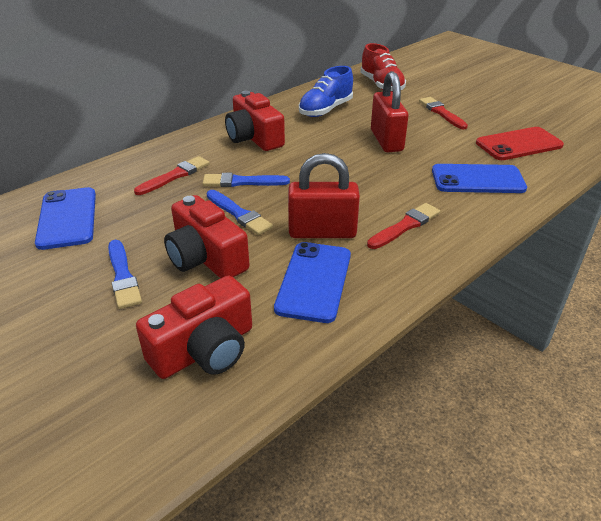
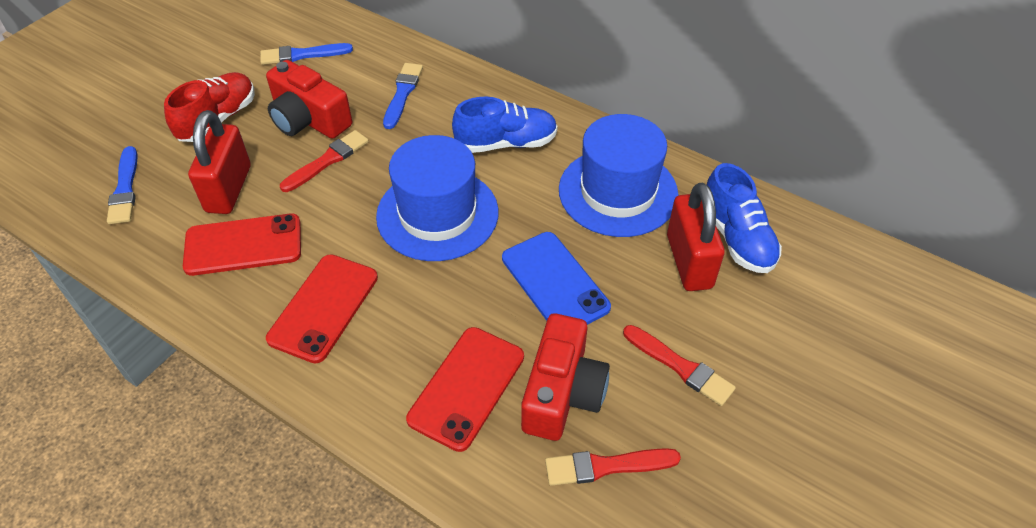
blue hat: none = 0 -> [376,135,499,261] [559,114,679,237] = 2
blue phone: [35,187,96,250] [274,242,351,323] [432,164,527,193] = 3 -> [502,232,611,325] = 1
blue shoe: [299,66,353,117] = 1 -> [452,97,558,153] [707,163,782,273] = 2
red camera: [136,275,252,379] [164,195,249,278] [225,91,285,151] = 3 -> [266,60,352,139] [521,313,610,441] = 2
red phone: [476,127,564,160] = 1 -> [183,213,301,276] [266,254,378,364] [406,327,524,452] = 3

